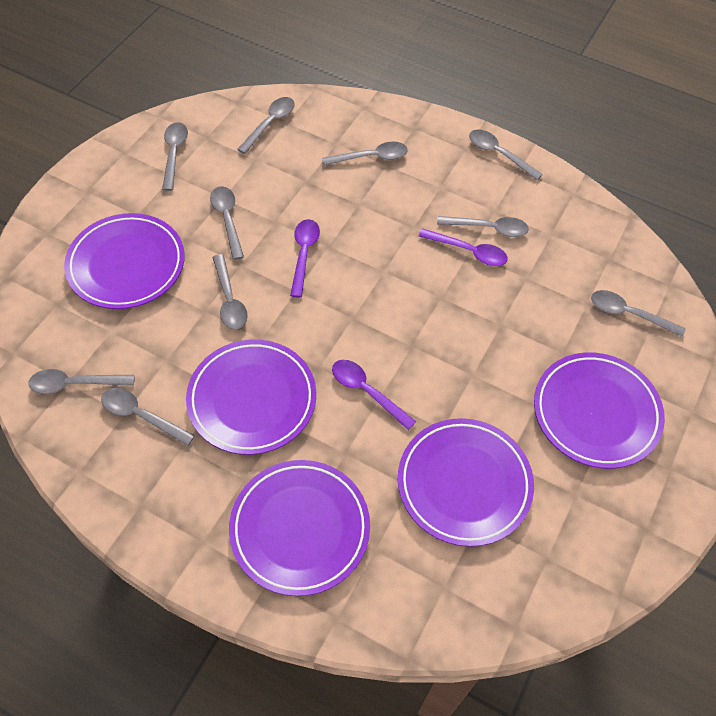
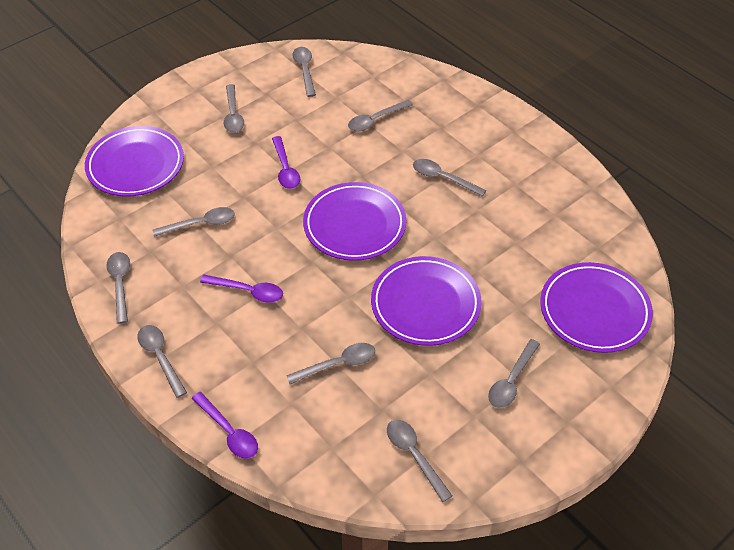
purple plate: [64,213,185,309] [186,339,316,455] [229,460,370,596] [398,418,534,547] [534,352,665,469] = 5 -> [85,126,184,197] [303,182,406,261] [371,256,482,346] [540,262,653,353] = 4

